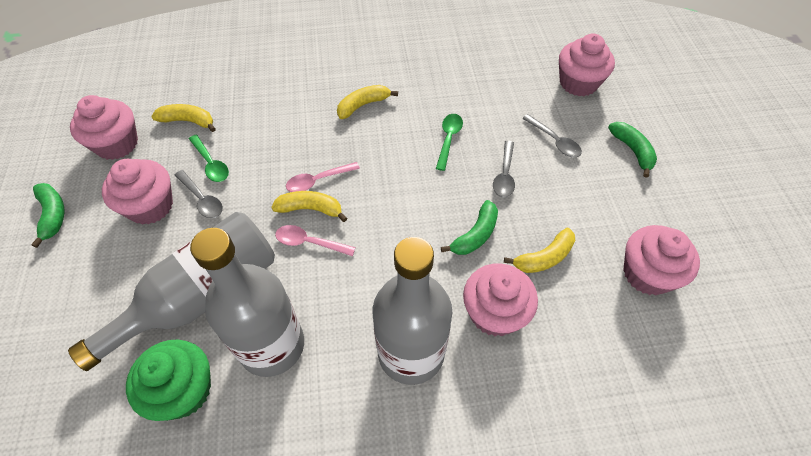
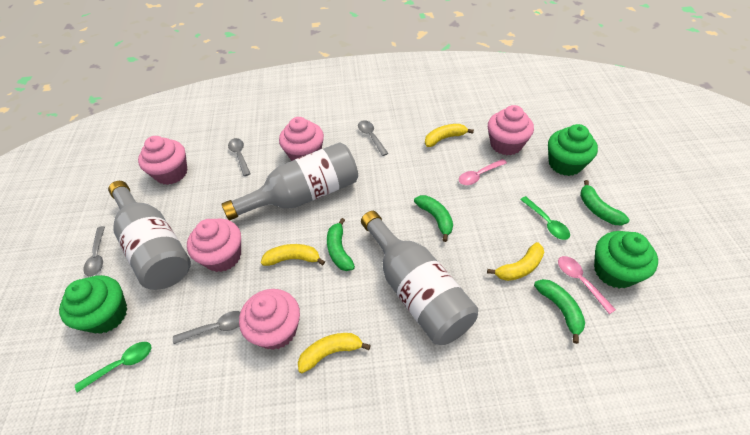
green banana: [31,183,64,248] [441,200,498,255] [608,122,657,178] = 3 -> [327,218,355,271] [414,195,453,242] [534,279,585,344] [580,180,629,225] = 4
green cupcake: [126,340,211,421] = 1 -> [59,275,127,334] [548,124,598,176] [594,231,658,289] = 3
grey spoon: [175,170,223,218] [493,141,515,197] [522,114,582,157] = 3 -> [84,226,105,277] [173,311,240,344] [228,138,250,176] [358,120,389,156] = 4

